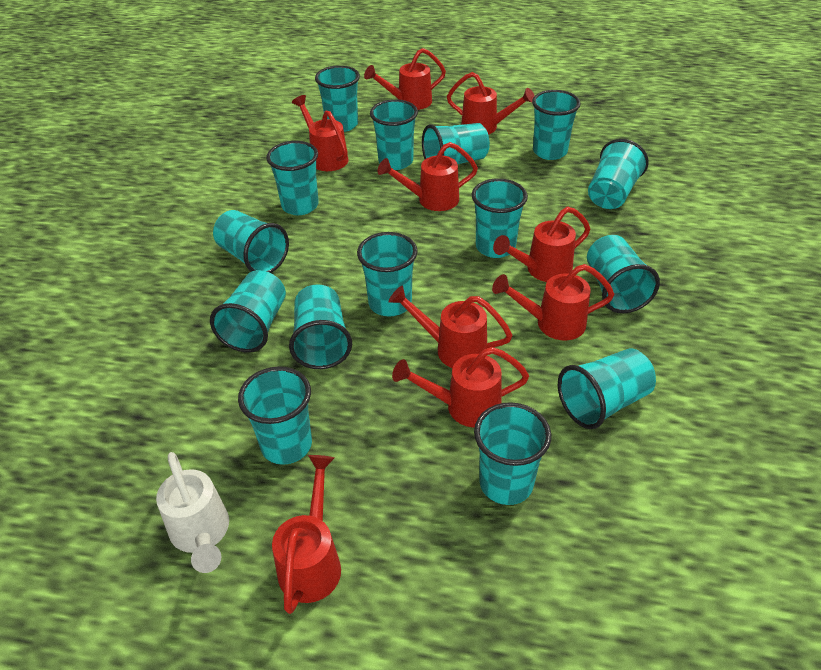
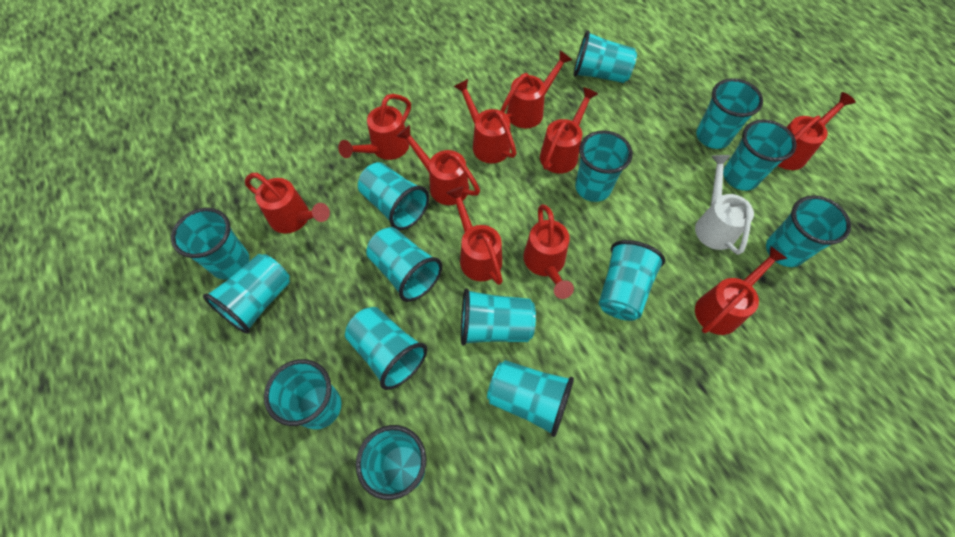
red watering can: [272,455,341,614] [292,95,348,171] [364,48,446,110] [378,142,478,211] [389,286,513,368] [392,347,529,427] [447,72,535,135] [492,264,615,340] [493,207,590,282] = 9 -> [245,173,330,234] [338,94,411,160] [397,125,480,205] [446,186,503,285] [454,79,517,163] [501,51,572,128] [523,204,574,299] [540,87,598,174] [695,246,788,335] [778,92,856,170] = 10

